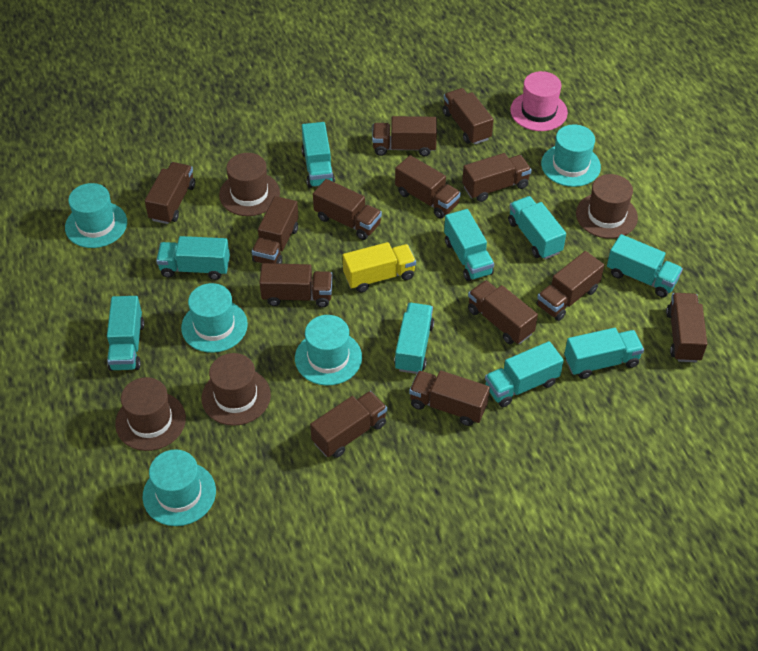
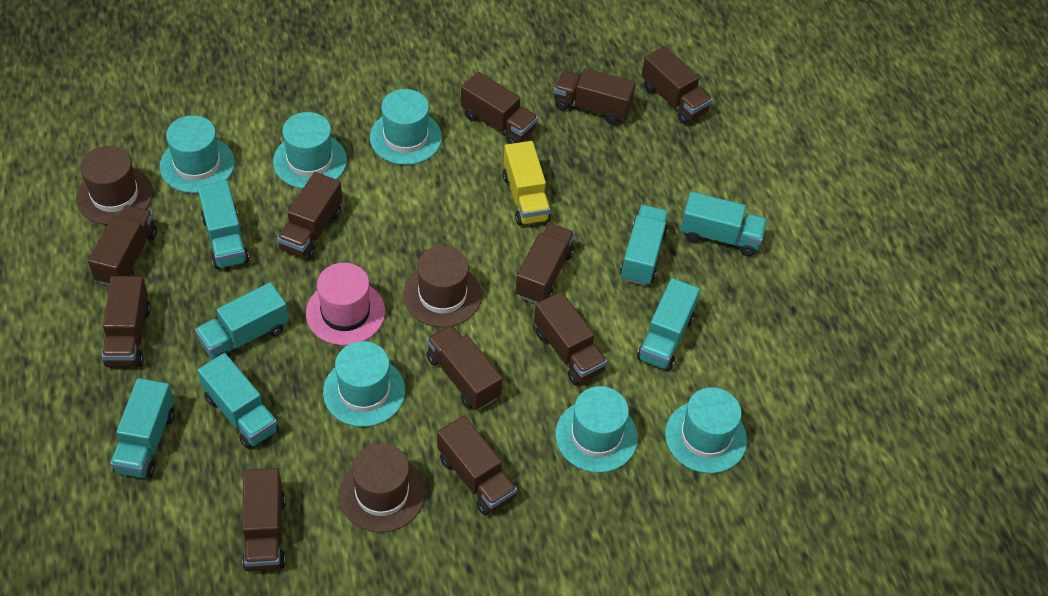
brown hat: [115,377,186,451] [202,353,271,426] [219,153,280,216] [576,174,638,239] = 4 -> [76,146,153,225] [339,443,425,532] [404,246,482,328] = 3
brown truck: [145,162,195,224] [252,196,299,264] [259,263,333,307] [310,391,387,458] [313,179,382,240] [372,116,437,156] [395,155,461,219] [409,371,490,426] [443,88,494,145] [462,153,531,202] [468,280,538,344] [536,251,604,321] [666,293,707,362] = 13 -> [88,205,157,285] [102,276,151,367] [242,468,286,571] [277,172,342,260] [427,325,503,410] [437,416,517,515] [461,72,538,144] [515,223,575,304] [534,292,607,385] [554,68,636,124] [642,46,712,124] = 11
turquoise hat: [65,183,127,248] [143,449,216,526] [181,283,248,353] [295,315,362,385] [541,124,601,187] = 5 -> [160,115,235,193] [273,112,347,189] [323,341,405,427] [370,89,442,165] [555,386,638,473] [665,387,747,473] = 6
turquoise truck: [107,296,144,371] [156,236,230,280] [301,122,335,188] [394,303,434,374] [444,209,494,281] [485,341,564,407] [508,196,566,259] [564,328,644,379] [607,234,683,297] = 9 -> [110,378,175,479] [195,282,289,359] [197,353,279,449] [198,180,249,269] [620,205,669,286] [637,278,700,371] [680,192,767,256] = 7

